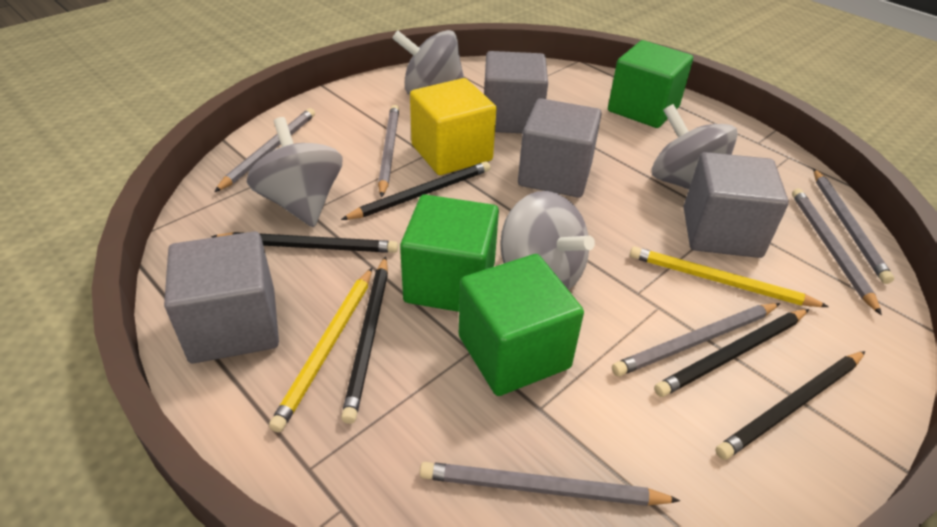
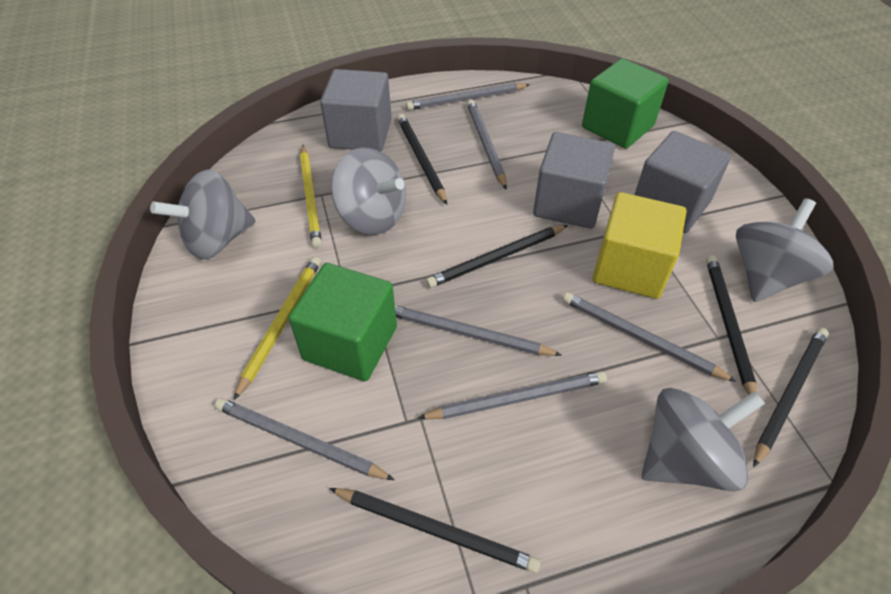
green cube: [400,194,499,312] [459,254,584,396] [608,40,693,128] = 3 -> [288,263,397,381] [582,59,669,149] = 2
grey cube: [164,232,279,363] [484,51,548,133] [518,98,602,198] [683,152,789,258] = 4 -> [320,69,392,151] [533,132,615,229] [634,131,731,233] = 3

